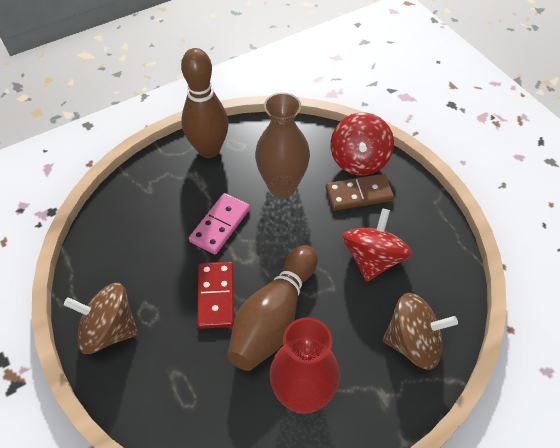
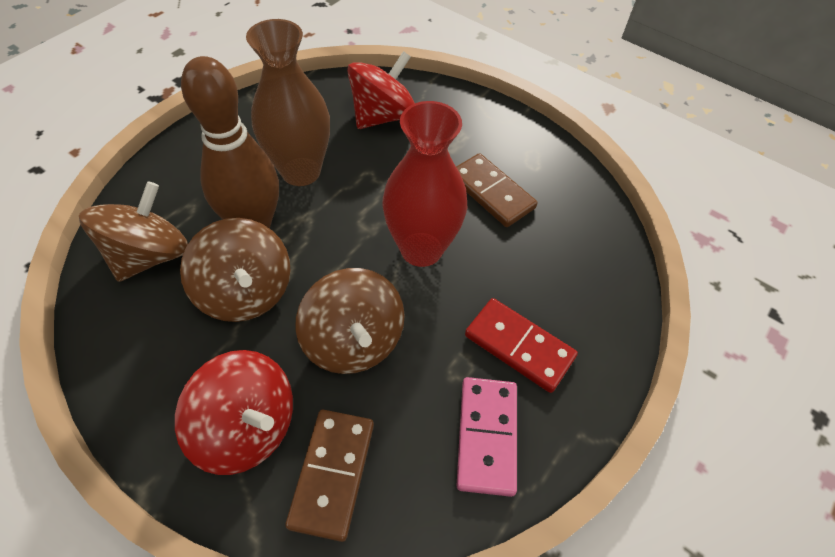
brown bowling pin: [181,48,229,158] [227,245,318,371] = 2 -> [181,56,279,228] = 1
brown domino: [326,174,394,211] = 1 -> [285,410,374,542] [456,153,538,227] = 2
brown spinning top: [64,283,138,354] [383,293,458,370] = 2 -> [79,181,188,282] [180,218,290,322] [295,268,405,374] = 3

